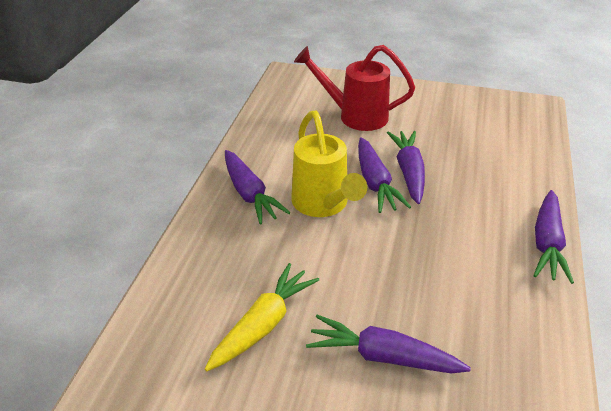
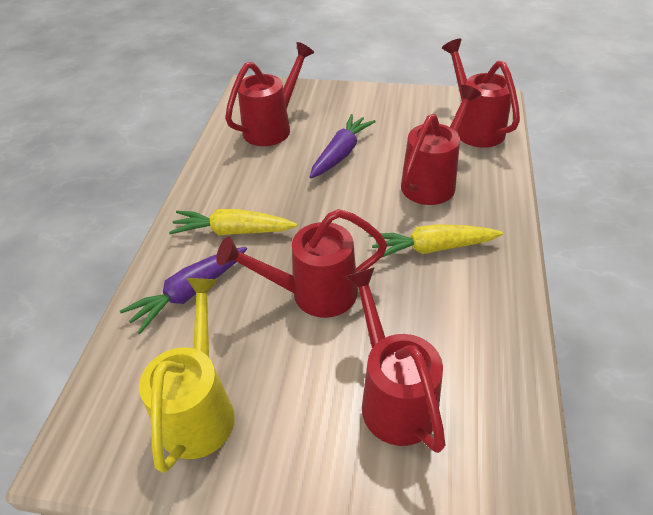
purple carrot: [225,150,291,224] [306,315,471,374] [358,137,411,213] [387,131,425,204] [533,190,574,284] = 5 -> [120,247,247,334] [309,114,376,178] = 2
red watering can: [294,45,415,131] = 1 -> [217,209,387,318] [225,42,314,146] [345,267,445,453] [401,85,482,205] [442,39,520,148] = 5
yellow carrot: [205,263,319,371] = 1 -> [169,209,297,236] [369,224,503,258] = 2

